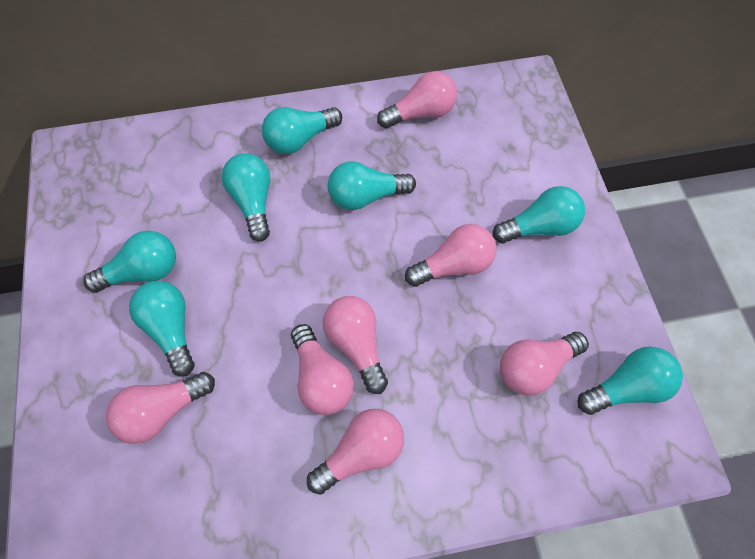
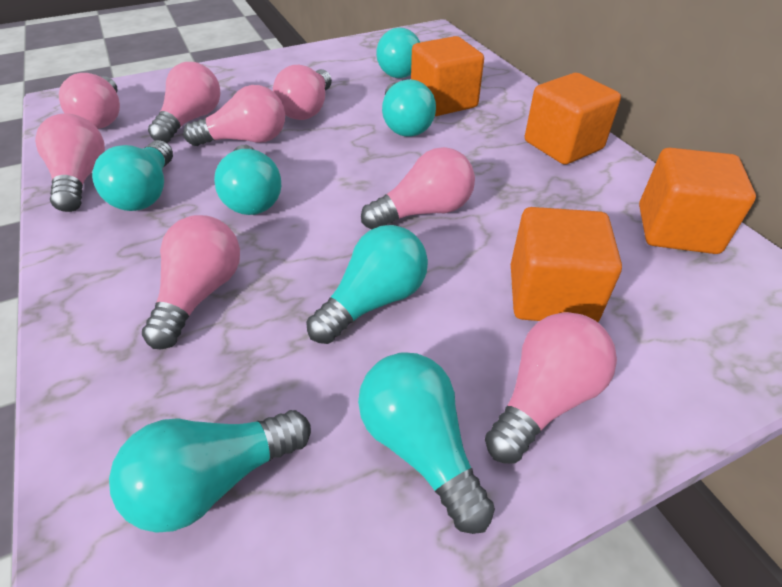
orange cube: none = 0 -> [411,36,484,116] [511,207,622,322] [525,73,621,165] [639,148,756,254] = 4
pink light bulb: [106,372,215,444] [291,324,354,415] [307,409,404,495] [323,296,388,394] [377,71,457,128] [405,224,496,287] [500,332,589,396] = 7 -> [35,113,105,212] [59,73,120,129] [142,215,240,349] [148,62,221,143] [183,85,285,146] [273,65,332,120] [361,147,475,229] [485,312,617,464] = 8

